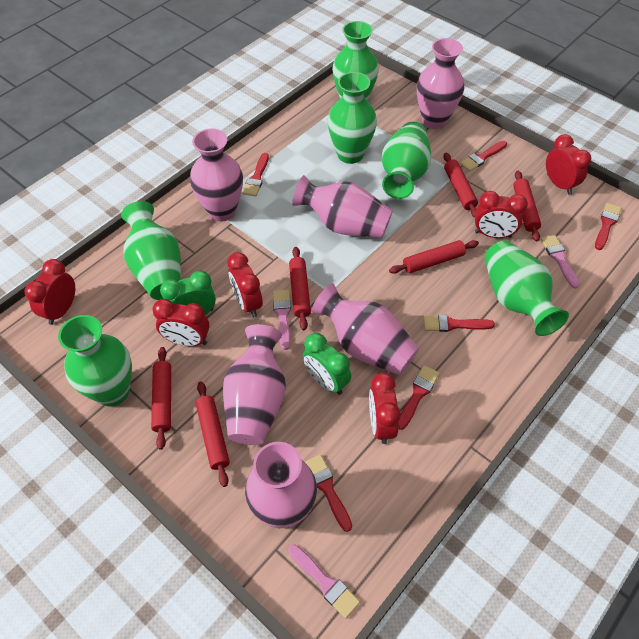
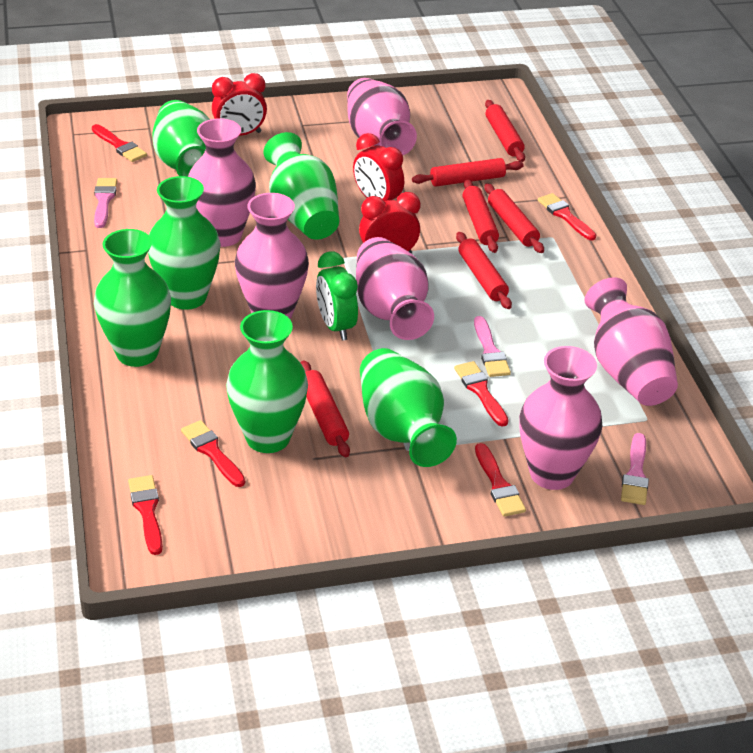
green clock: [160,271,216,315] [302,333,351,395] = 2 -> [316,251,358,341] = 1
red clock: [24,259,75,325] [152,299,209,346] [227,252,263,317] [369,373,401,444] [475,191,528,238] [546,134,591,195] = 6 -> [212,73,267,136] [353,133,404,201] [359,192,420,253] = 3

